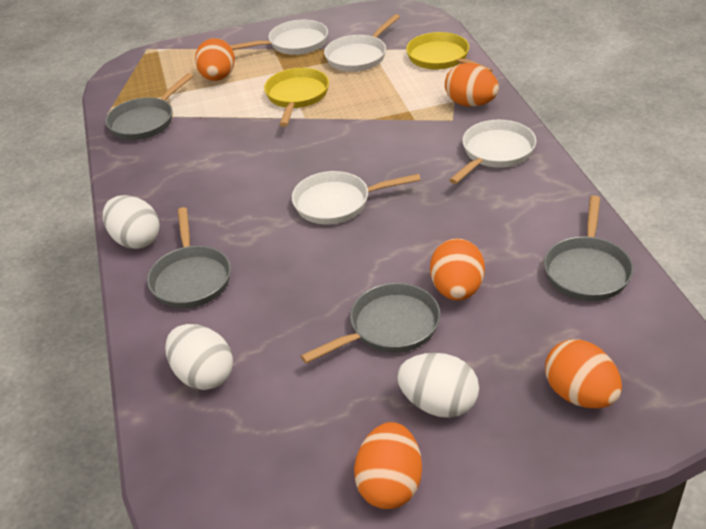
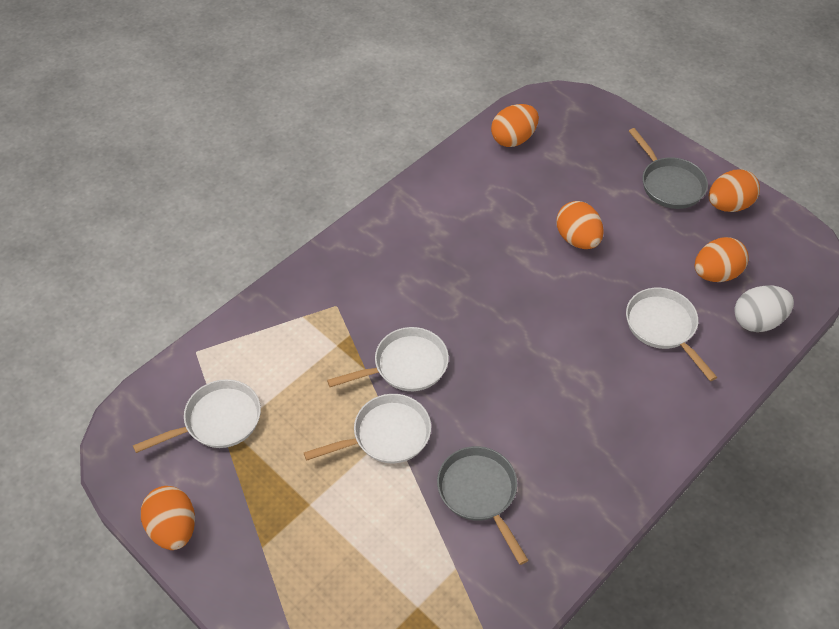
grey pan: [106,73,193,140] [147,207,231,308] [301,283,440,363] [544,196,634,301] = 4 -> [437,446,528,565] [629,128,708,209] = 2
white egg: [103,195,160,249] [165,324,233,390] [397,353,479,418] = 3 -> [734,285,794,332] = 1
yellow pan: [264,68,329,127] [406,32,493,73] = 2 -> none = 0

